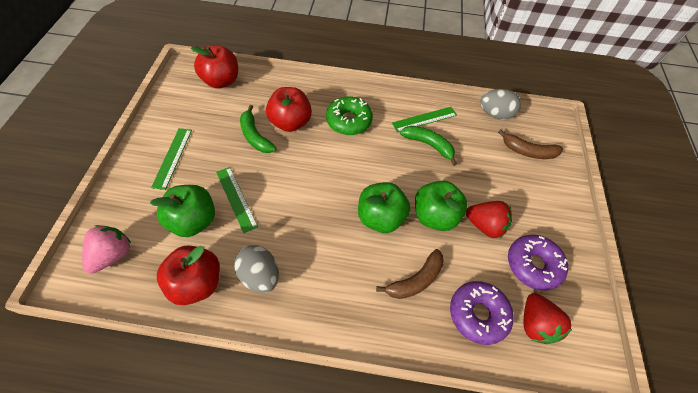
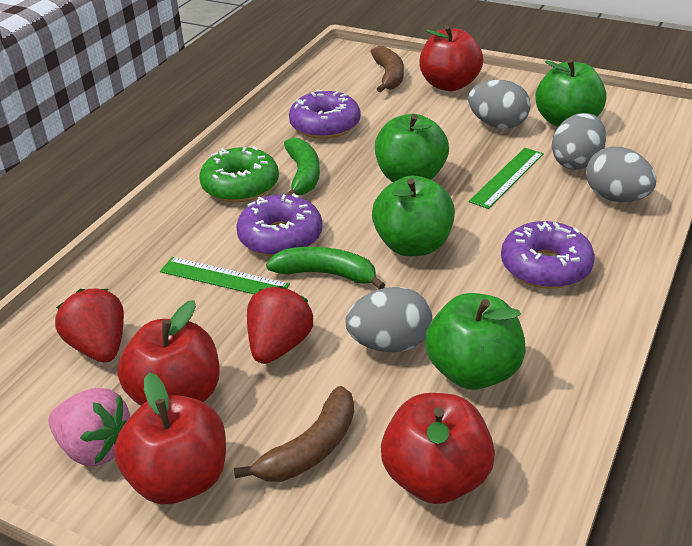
green apple: [150,185,215,237] [358,182,410,233] [415,180,467,231] = 3 -> [372,176,455,256] [375,114,449,182] [425,293,526,390] [535,59,607,127] = 4
green ruler: [151,128,192,190] [216,167,258,233] [392,107,457,132] = 3 -> [160,257,290,294] [469,148,544,209] = 2
grey egg: [234,245,279,293] [480,89,521,120] = 2 -> [346,287,432,352] [468,80,531,129] [552,113,606,170] [586,147,656,202] = 4
purple donut: [450,281,514,345] [508,235,568,291] = 2 -> [236,193,323,257] [289,90,361,139] [501,221,595,289] = 3
red apple: [157,245,220,305] [191,45,238,88] [266,87,312,132] = 3 -> [114,373,226,504] [117,300,220,406] [381,393,495,504] [419,26,483,91] = 4

